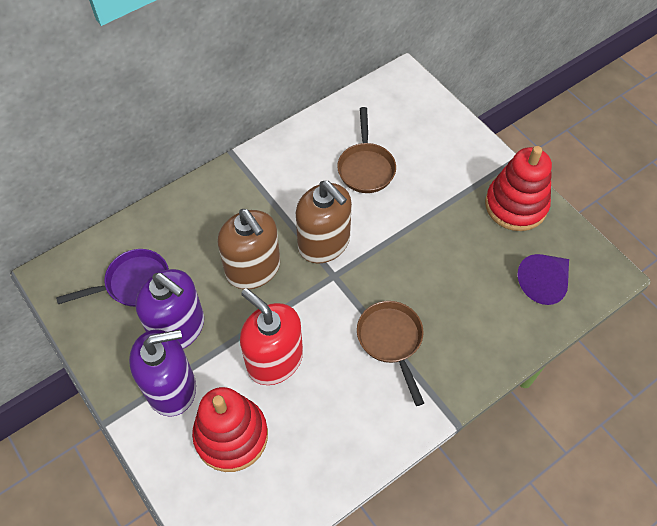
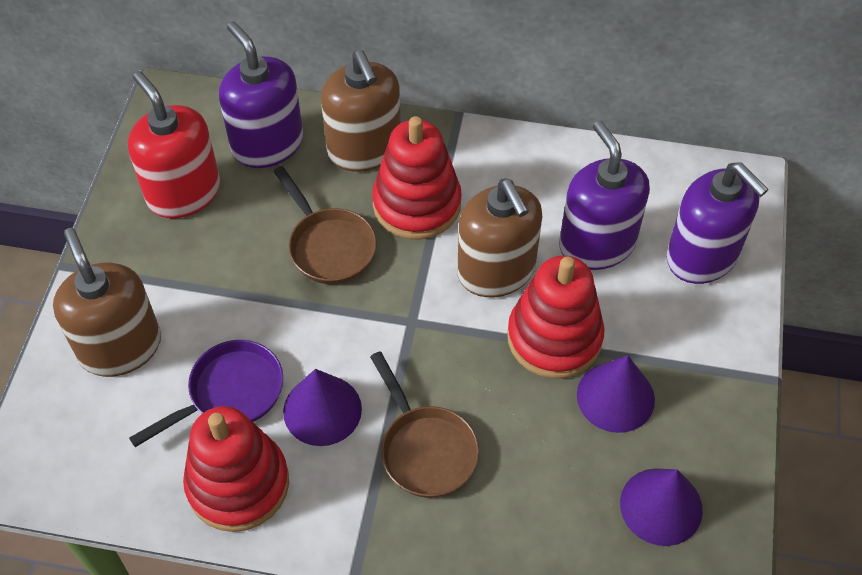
brown soap dispenser: [218,209,280,289] [296,181,352,264] = 2 -> [53,228,161,377] [321,50,401,172] [457,179,542,297] = 3
purple cone: [518,254,569,305] = 1 -> [283,369,362,446] [577,355,655,433] [620,468,703,546] = 3
purple soap dispenser: [129,329,196,417] [136,269,204,349] = 2 -> [219,21,303,168] [559,121,650,270] [666,162,769,284] = 3
red stacking toy: [192,387,268,472] [485,146,552,231] = 2 -> [183,406,289,532] [372,116,462,240] [507,255,605,379] = 3

